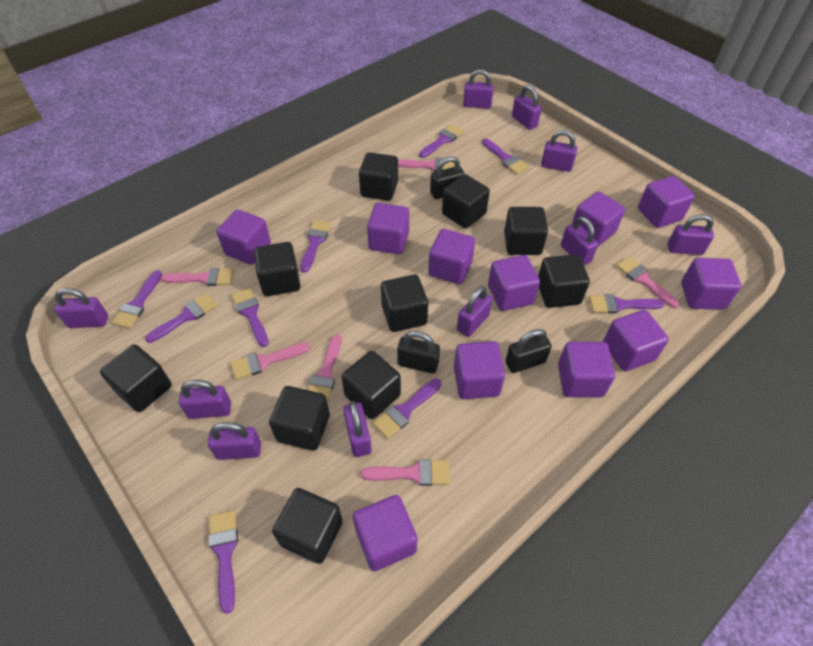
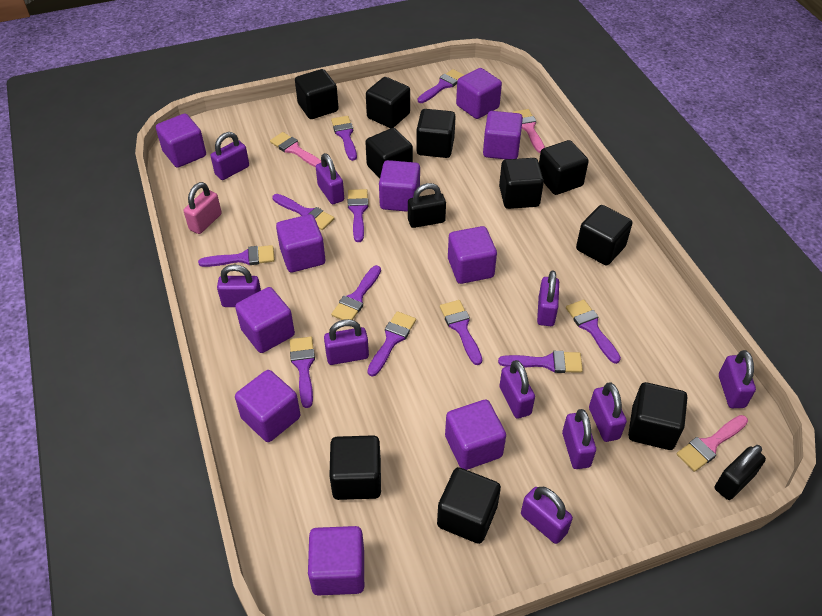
black padlock: [397,331,440,374] [430,156,465,199] [505,329,552,373] = 3 -> [408,183,446,228] [715,445,766,500] = 2
pink brush: [161,268,234,286] [230,343,310,380] [308,334,342,403] [360,459,450,486] [398,158,455,172] [616,257,679,308] = 6 -> [270,132,321,168] [512,109,545,153] [676,415,748,472] = 3
pink padlock: none = 0 -> [184,182,222,234] = 1
purple brush: [112,270,162,329] [145,293,218,343] [209,510,238,614] [231,288,269,347] [300,220,331,273] [372,379,441,439] [419,124,464,158] [482,138,529,175] [589,294,665,313] = 9 -> [198,245,275,267] [272,194,335,230] [290,337,315,408] [331,116,357,161] [331,265,381,320] [348,189,368,242] [367,311,416,376] [418,69,464,103] [440,300,482,365] [498,351,583,373] [566,300,621,364] = 11
purple cube: [217,209,271,265] [353,495,417,571] [367,203,409,254] [428,229,475,284] [454,341,505,399] [488,255,540,311] [558,342,615,397] [572,191,625,246] [603,310,669,372] [638,176,695,228] [681,258,741,310] = 11 -> [156,114,206,168] [235,287,295,353] [235,370,301,442] [276,214,325,272] [308,526,364,596] [379,160,420,212] [445,400,506,470] [448,226,497,284] [456,68,502,119] [483,111,523,159] = 10

